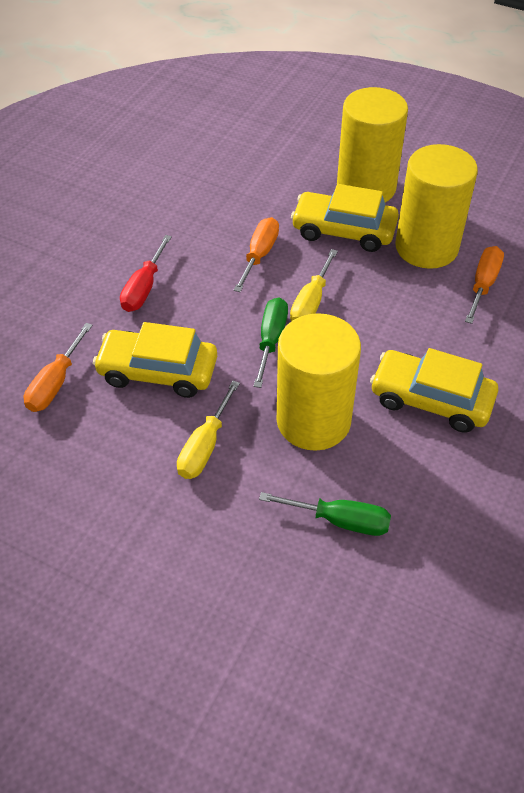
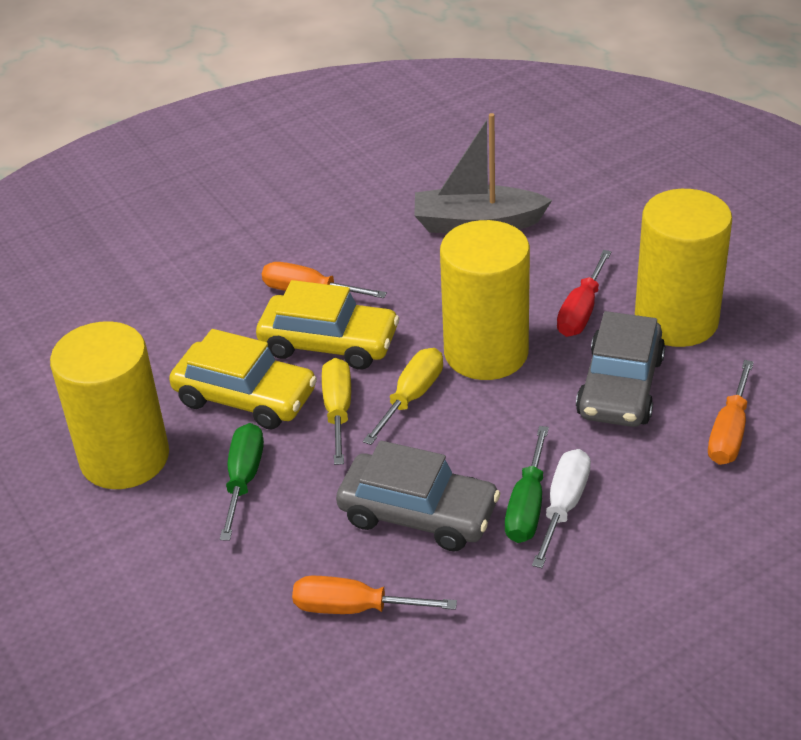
grey boat: none = 0 -> [414,113,552,233] = 1
grey car: none = 0 -> [336,441,500,551] [576,311,665,427] = 2
white screwdriver: none = 0 -> [532,449,591,568] = 1
yellow car: [93,322,217,398] [291,184,399,252] [370,348,498,433] = 3 -> [169,329,317,430] [256,280,399,370] = 2

